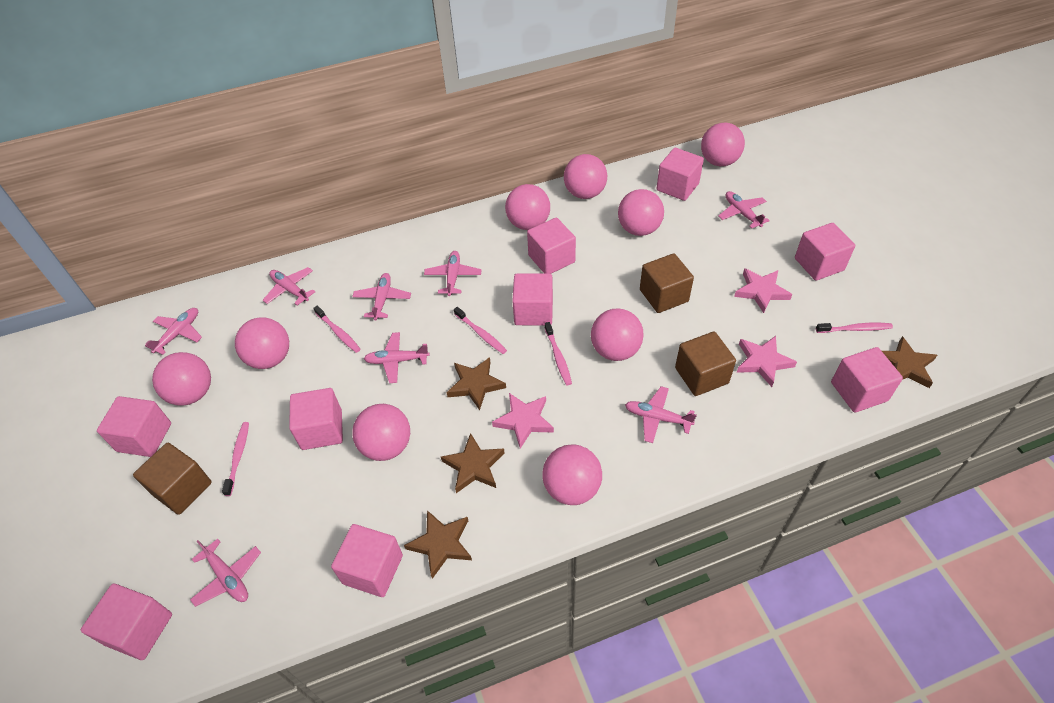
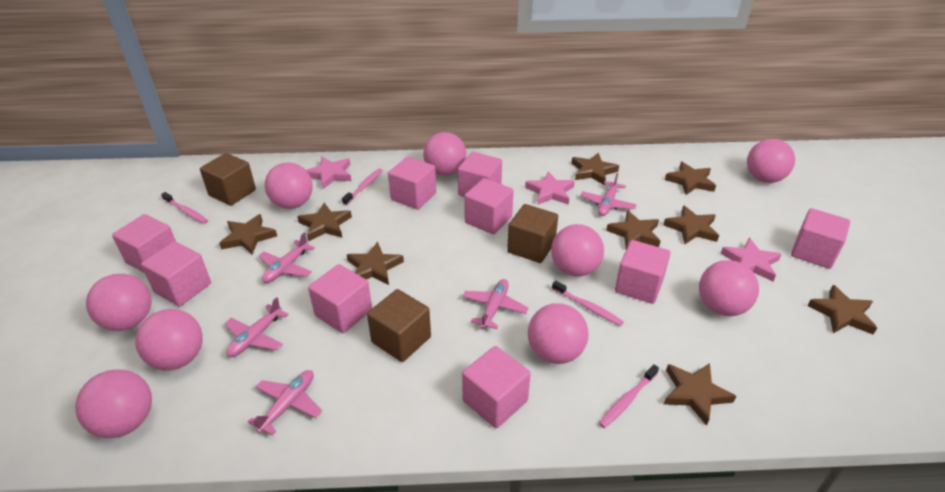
brown star: [404,510,472,579] [441,433,505,493] [446,357,506,410] [882,336,937,388] = 4 -> [219,214,277,254] [297,203,352,241] [347,242,404,285] [571,153,619,185] [606,210,660,249] [663,205,719,244] [664,363,736,426] [665,162,716,195] [808,285,877,334] = 9
pink plane: [145,308,202,355] [190,539,261,607] [263,267,315,305] [352,273,411,320] [364,332,430,383] [424,251,482,296] [625,386,697,443] [718,191,770,229] = 8 -> [225,297,289,357] [248,370,322,436] [258,232,315,283] [463,279,529,329] [580,173,637,216] = 5
pink toothbrush: [222,422,249,496] [313,306,361,353] [454,307,507,354] [544,322,572,385] [816,323,893,333] = 5 -> [161,192,208,224] [342,169,383,205] [552,281,624,326] [599,364,659,428] = 4

